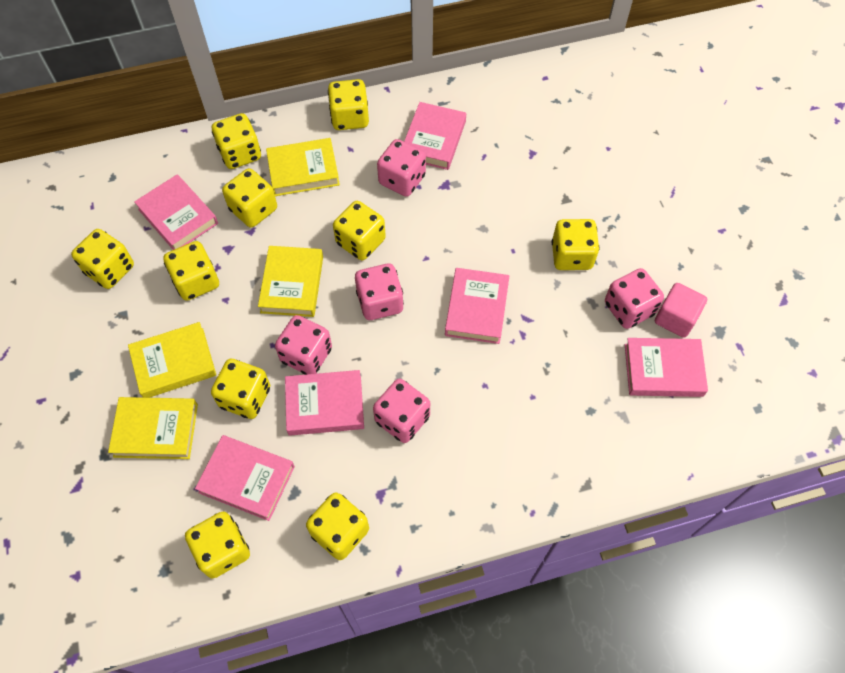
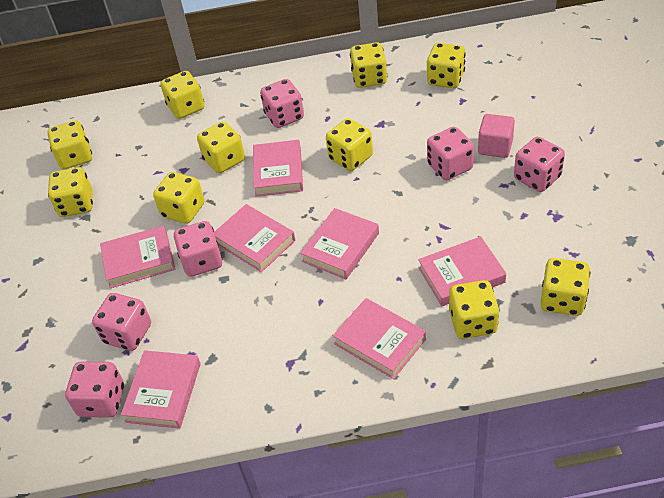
pink book: [134,174,218,250] [195,435,295,521] [285,370,364,436] [404,102,466,170] [445,268,509,344] [625,338,708,397] = 6 -> [100,226,175,288] [121,350,201,429] [214,204,295,272] [253,140,303,197] [300,208,379,279] [333,298,426,379] [418,236,506,306] = 7
pink dice: [275,315,332,375] [355,263,404,320] [373,379,430,443] [377,139,426,197] [605,268,664,329] = 5 -> [65,361,124,418] [92,293,151,351] [174,221,222,277] [260,79,304,128] [427,127,474,180] [514,137,565,192] = 6
yellow book: [108,397,198,459] [128,322,216,398] [258,246,323,317] [266,138,340,196] = 4 -> none = 0

